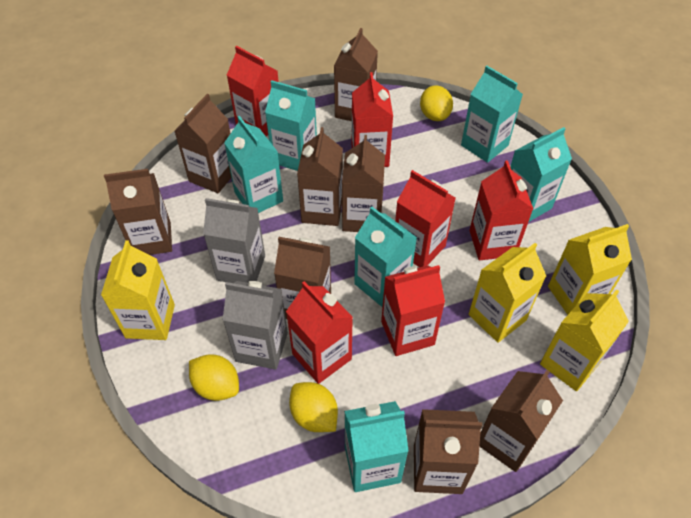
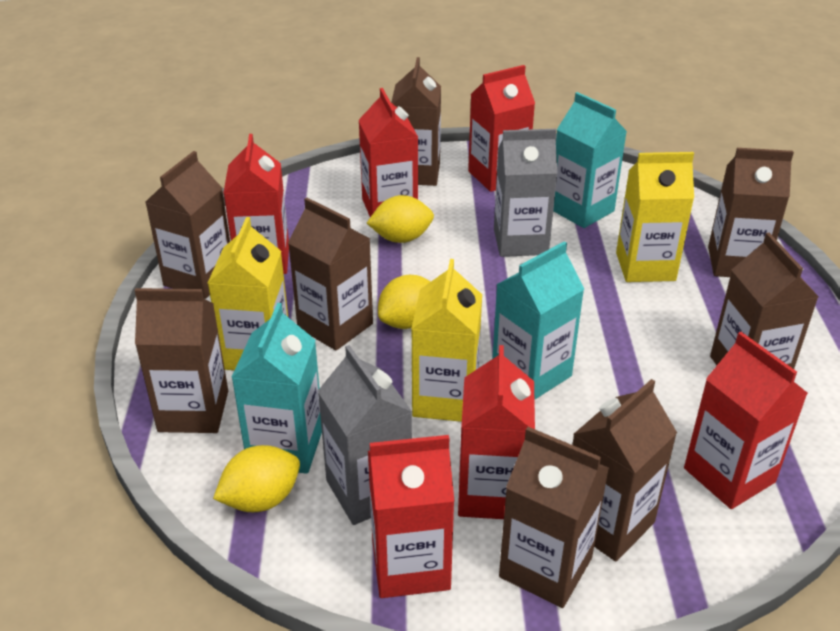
turquoise carton: [224,116,283,213] [265,80,317,171] [344,401,409,492] [354,207,417,307] [461,66,523,163] [510,127,572,222] = 6 -> [231,303,322,474] [492,241,584,400] [553,92,627,228] = 3
yellow carton: [101,240,175,340] [469,243,546,343] [540,289,629,391] [548,224,632,315] = 4 -> [208,217,288,370] [411,259,482,422] [616,152,694,282] = 3

